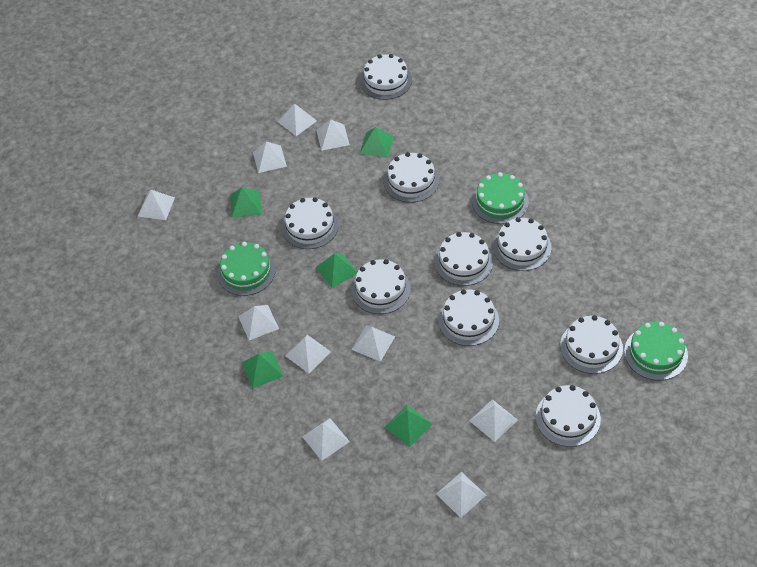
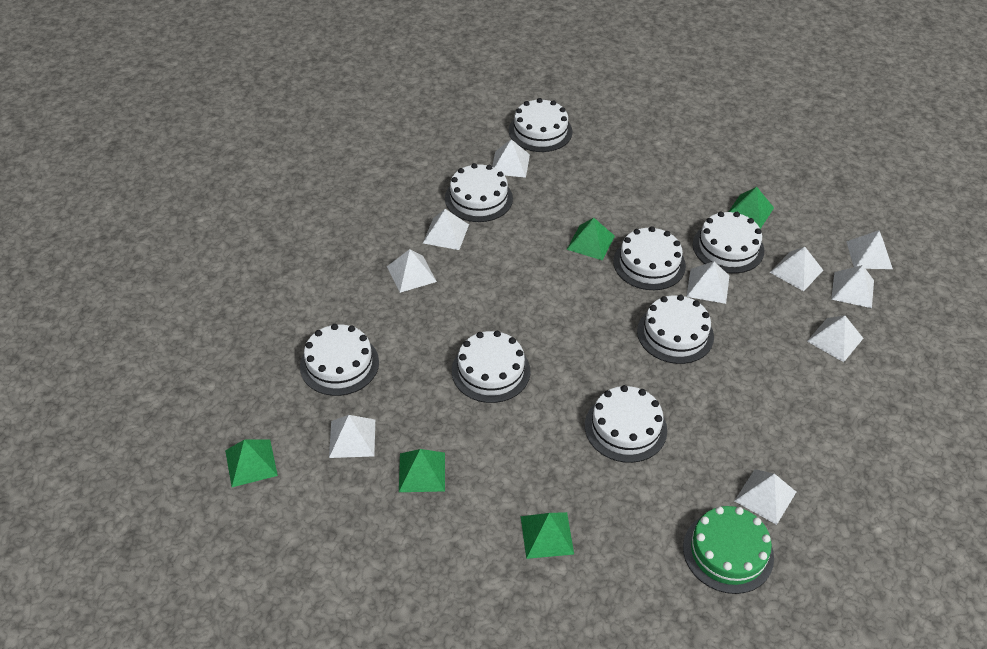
green cake: [217,242,276,296] [472,172,529,224] [624,322,688,380] = 3 -> [683,506,774,594] = 1
white cake: [282,197,339,249] [351,259,411,314] [360,54,412,100] [384,152,439,203] [435,232,493,286] [438,289,499,346] [493,217,552,271] [536,385,601,447] [560,315,623,374] = 9 -> [300,324,379,396] [445,163,513,222] [452,331,530,403] [509,98,572,152] [585,385,667,463] [613,226,686,290] [637,295,714,364] [693,212,764,273] = 8

